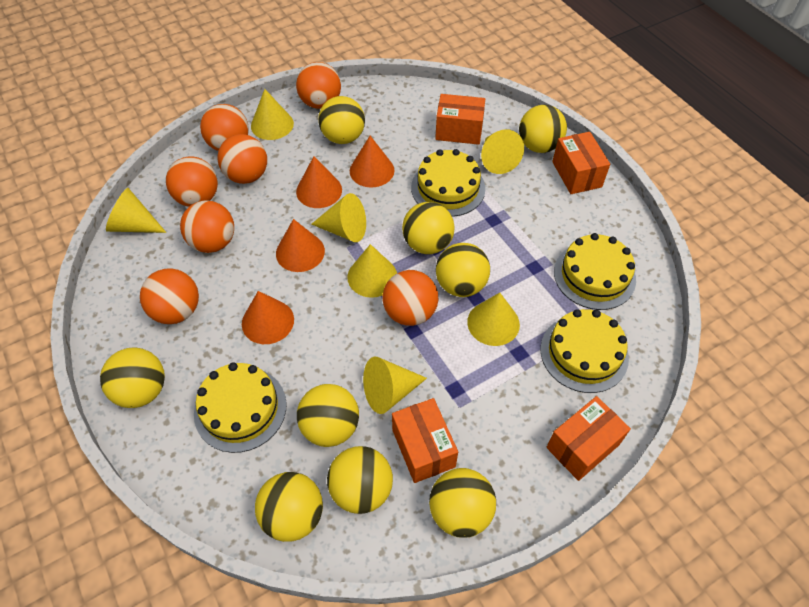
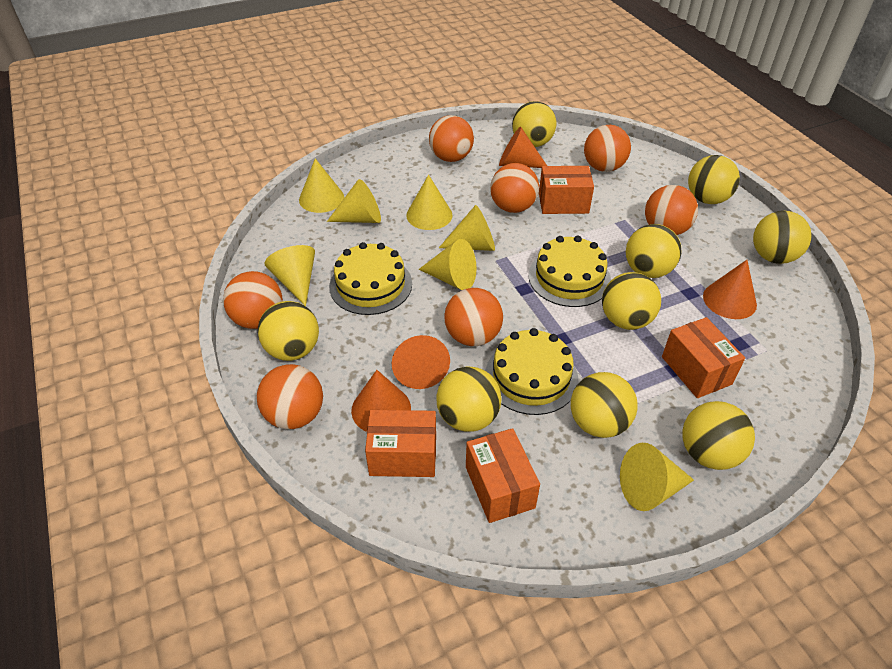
yellow cake: [194,363,287,453] [411,149,486,217] [540,309,629,393] [554,233,636,310] = 4 -> [329,242,412,315] [485,328,578,415] [528,235,611,307] = 3

